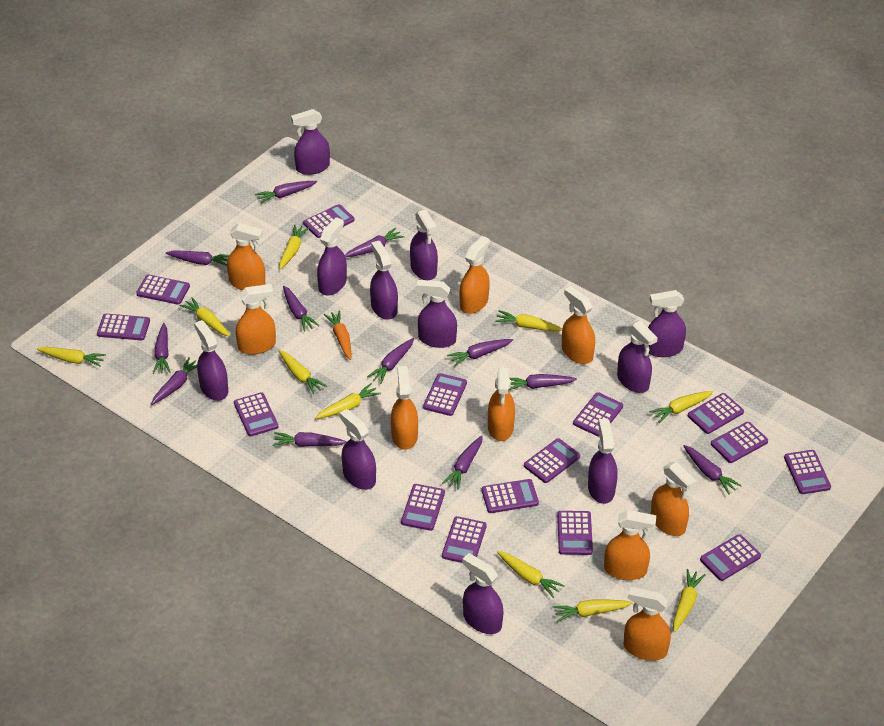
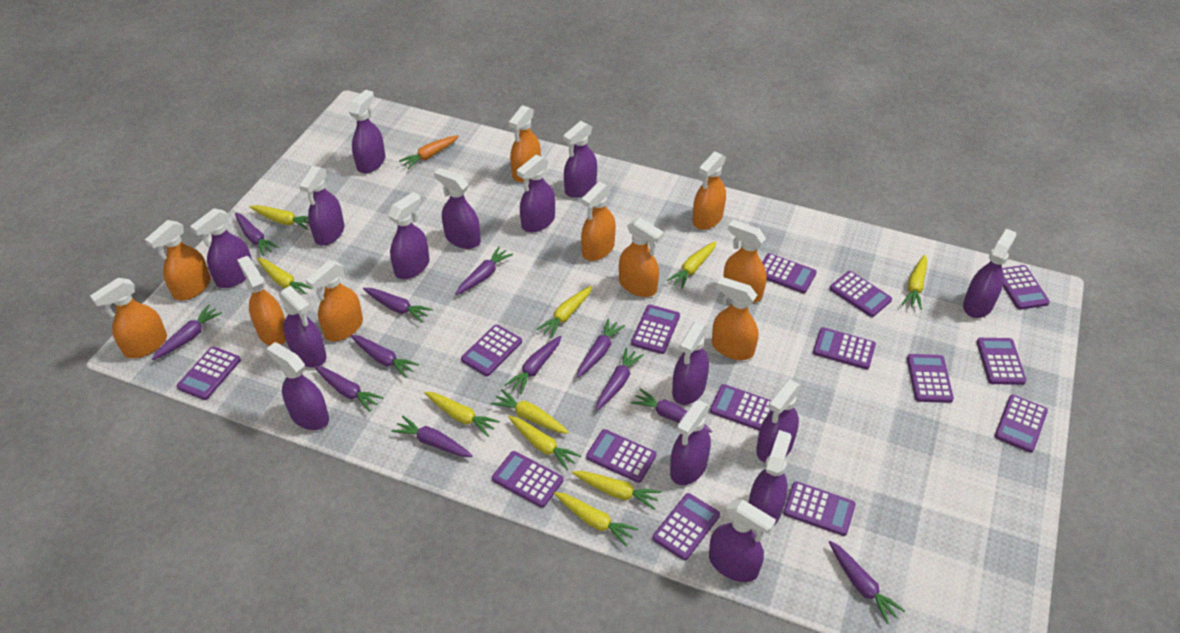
orange spray bottle: [227,223,265,290] [236,284,276,355] [391,366,418,450] [460,236,490,314] [488,367,515,441] [562,286,595,364] [604,510,656,580] [624,587,671,661] [651,462,696,536] = 9 -> [90,278,167,358] [145,220,211,301] [237,256,286,345] [305,260,363,341] [509,105,541,182] [581,182,616,261] [619,217,664,297] [693,152,726,230] [712,277,758,360] [723,220,767,303] = 10
purple spray bottle: [194,320,228,401] [291,109,330,175] [317,217,347,295] [339,409,376,490] [370,241,398,320] [410,209,438,280] [416,280,457,348] [462,553,504,634] [588,419,618,504] [617,320,658,393] [648,290,686,357] = 11 -> [190,208,252,288] [266,342,329,430] [278,286,326,368] [299,166,344,245] [349,90,385,173] [388,192,429,279] [434,168,481,249] [517,155,555,233] [563,121,597,198] [670,401,711,485] [672,322,709,405] [709,499,776,582] [749,430,792,526] [756,380,802,463] [963,229,1016,318] = 15

